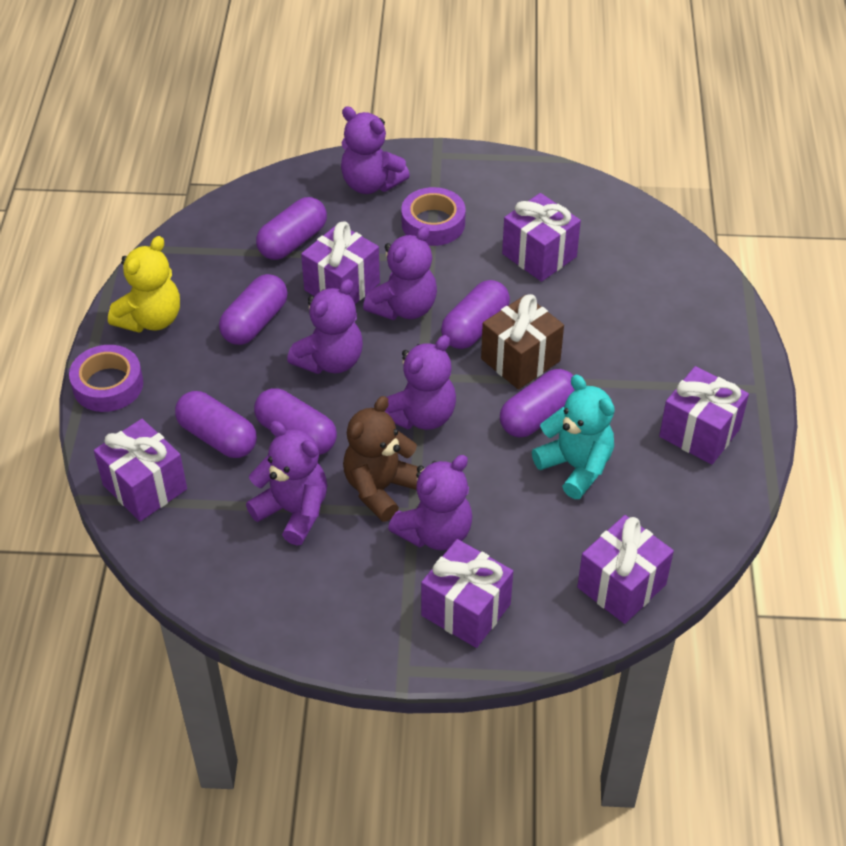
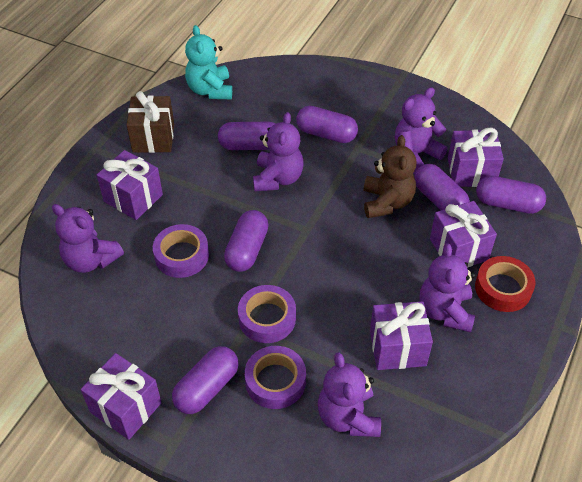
purple gift: [94,419,187,521] [301,222,380,304] [421,539,513,648] [502,193,581,282] [577,515,674,624] [659,366,749,465] = 6 -> [81,353,162,440] [97,150,163,220] [370,301,433,370] [430,201,497,267] [448,128,504,187] = 5
purple tape: [69,345,143,412] [401,187,466,246] = 2 -> [153,224,209,278] [238,285,296,343] [245,346,306,409] = 3
purple teddy bear: [246,421,327,545] [287,279,363,374] [341,106,410,194] [363,226,437,320] [385,335,456,430] [388,455,472,550] = 6 -> [52,204,124,273] [253,112,303,191] [318,352,381,437] [395,87,448,174] [420,243,476,332] = 5
red tape: none = 0 -> [475,256,536,312] = 1
yellow teddy bear: [108,236,180,333] = 1 -> none = 0

